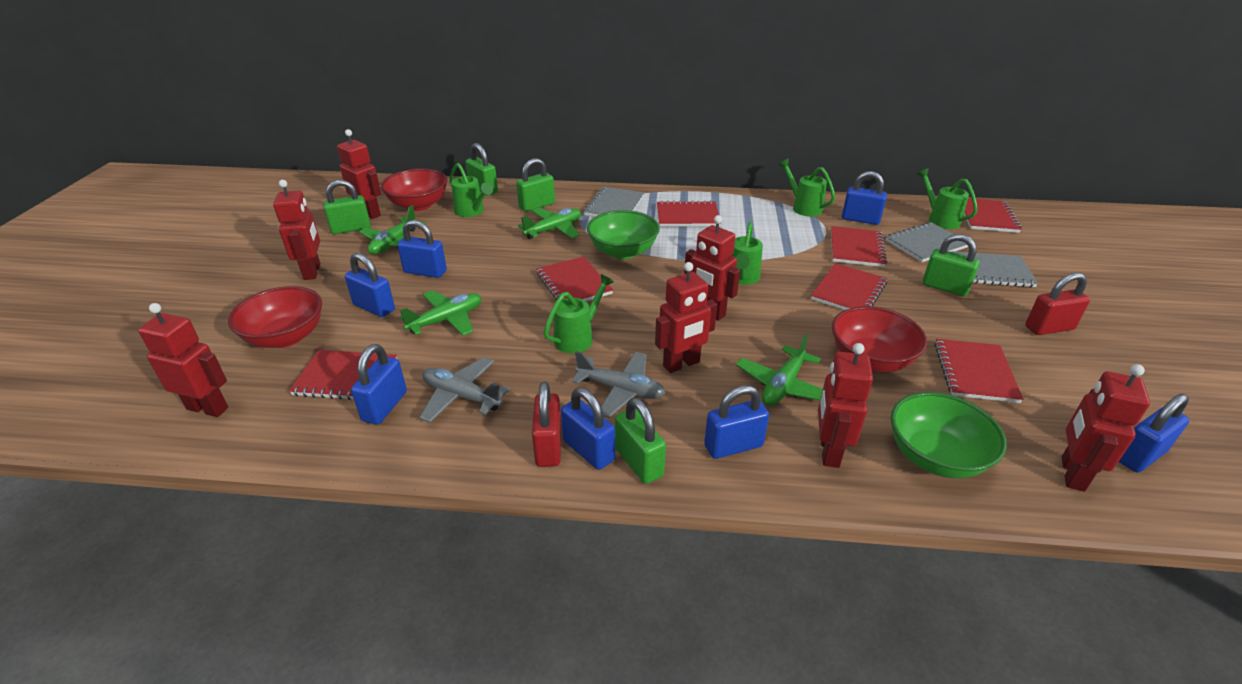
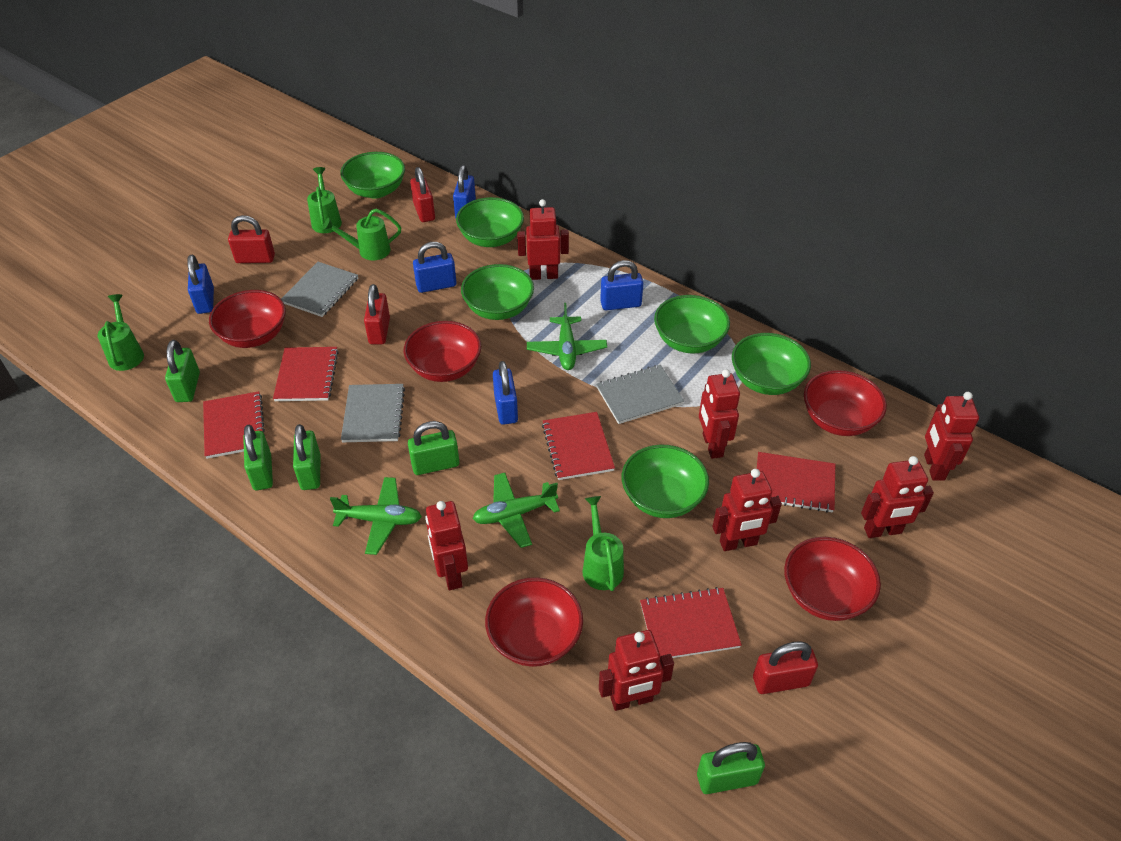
blue padlock: [345,253,395,317] [351,344,407,425] [397,220,447,278] [561,388,615,470] [704,385,769,459] [842,171,887,225] [1119,394,1189,472] = 7 -> [187,255,214,314] [413,242,457,293] [453,165,476,218] [493,361,518,425] [600,260,643,310] = 5
green bowl: [587,210,660,259] [891,392,1007,478] = 2 -> [340,152,405,199] [456,197,524,247] [461,264,534,320] [622,445,709,518] [654,295,730,353] [732,333,811,395] = 6
green plane: [359,205,426,254] [400,290,482,336] [518,208,581,239] [736,334,823,406] = 4 -> [330,477,422,555] [473,473,560,548] [527,303,607,370] = 3
green watering can: [449,163,493,217] [544,274,614,353] [731,222,763,285] [778,159,835,217] [917,168,977,229] = 5 -> [98,294,144,371] [307,167,342,233] [323,209,401,260] [583,496,624,591] = 4
grey plane: [420,357,510,423] [572,351,665,418] = 2 -> none = 0
red bowl: [228,286,322,348] [381,169,447,211] [832,306,927,372] = 3 -> [209,290,286,348] [404,321,481,382] [485,577,583,667] [784,537,881,621] [804,370,887,436] = 5
red notebook: [289,350,397,400] [536,257,613,301] [657,200,721,227] [811,263,887,310] [831,226,887,267] [935,339,1023,403] [964,198,1022,233] = 7 -> [203,391,265,459] [273,347,339,401] [542,412,615,480] [640,587,742,658] [757,452,835,513] = 5
red padlock: [532,382,562,467] [1025,273,1090,335] = 2 -> [228,215,275,263] [364,284,390,344] [410,167,435,222] [753,641,818,694] = 4

